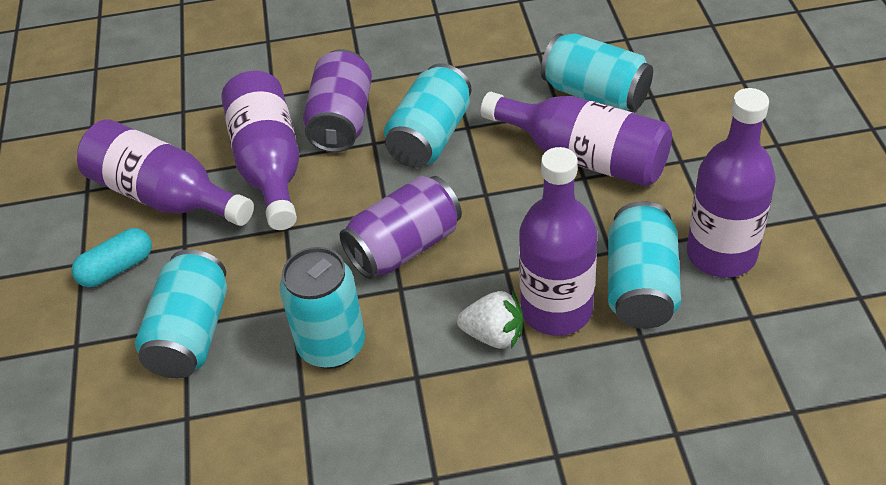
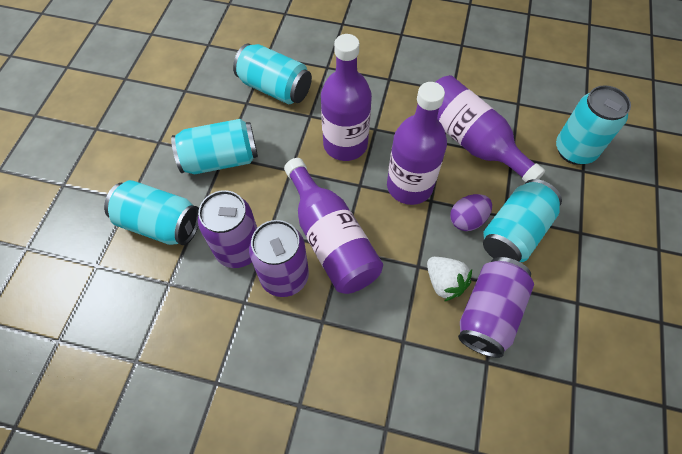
purple bottle: [77,119,254,226] [222,71,299,230] [481,92,672,187] [519,147,597,336] [687,88,775,278] = 5 -> [284,158,383,294] [321,34,372,161] [387,82,447,205] [436,75,545,182] = 4
purple can: [303,49,372,153] [340,176,462,279] = 2 -> [198,190,257,268] [249,220,309,297] [458,257,534,358] = 3
purple egg: none = 0 -> [450,194,492,231] = 1
turquoise capsule: [71,228,152,287] = 1 -> none = 0

